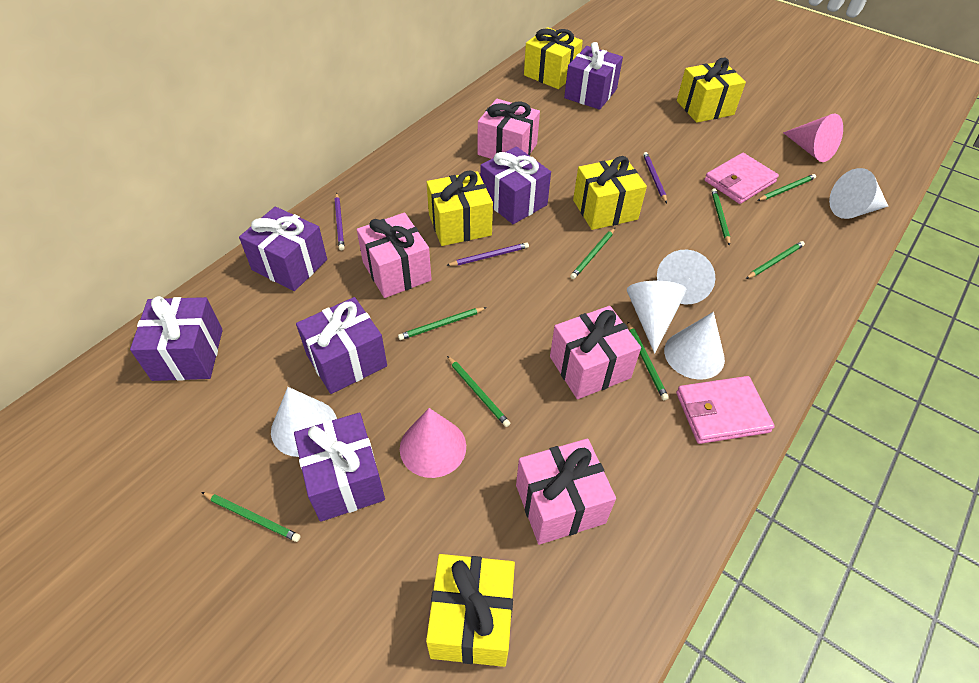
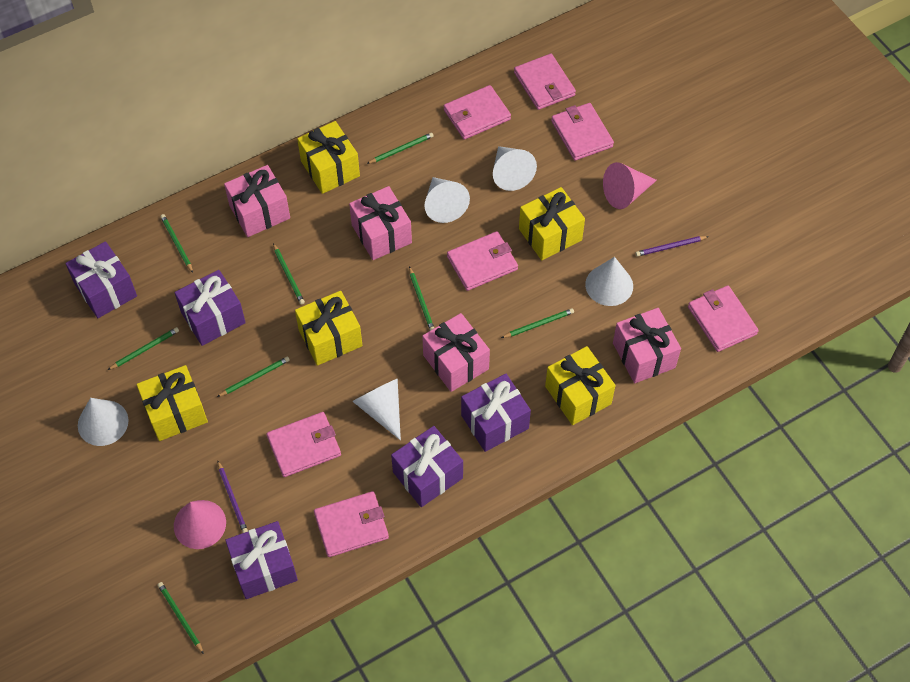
pink wallet: [676,376,775,444] [704,153,779,204] = 2 -> [267,412,341,477] [314,491,389,557] [444,85,511,140] [447,231,518,291] [514,54,576,110] [551,103,614,161] [688,286,759,352] = 7
purple gift: [130,296,223,381] [239,207,327,291] [294,412,385,522] [296,297,387,394] [480,146,551,224] [564,42,623,110] = 6 -> [65,241,137,318] [175,270,246,346] [225,521,298,599] [391,426,463,507] [461,374,531,452] = 5
purple pencil: [334,193,344,250] [446,242,529,266] [643,152,667,203] = 3 -> [218,461,248,533] [635,236,709,257] = 2

